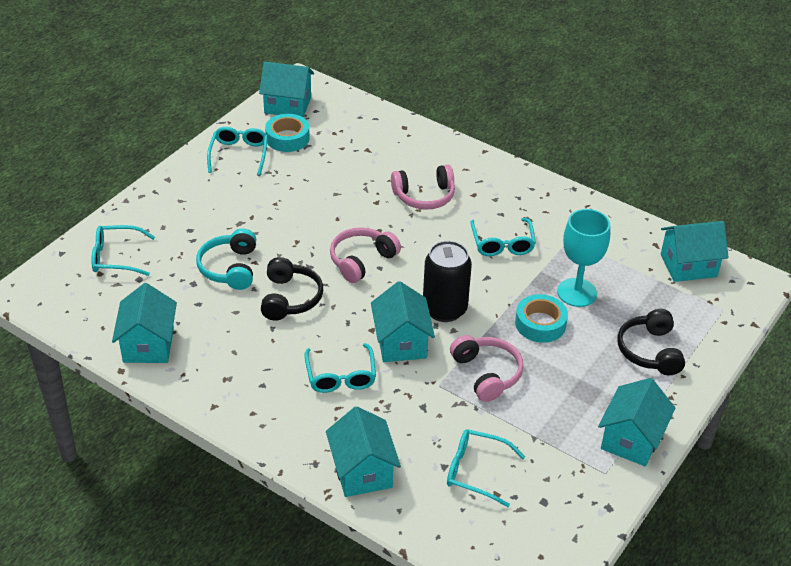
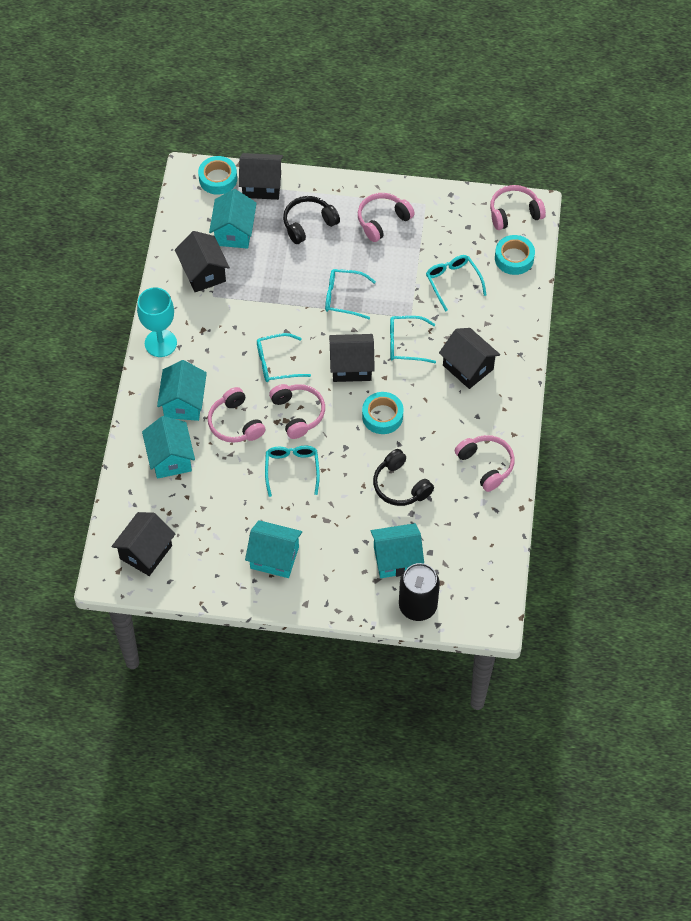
black house: none = 0 -> [111,512,175,576] [175,231,230,292] [239,153,283,200] [329,334,375,382] [439,328,500,389] = 5
pink headphones: [330,227,401,283] [391,165,455,210] [450,335,524,402] = 3 -> [208,387,265,443] [269,384,325,439] [358,193,415,242] [455,435,515,492] [490,185,546,230] = 5
turquoise headphones: [196,229,256,290] = 1 -> none = 0
turquoise house: [112,283,177,363] [259,62,314,118] [326,406,401,497] [371,281,435,362] [598,378,675,466] [661,221,729,282] = 6 -> [142,416,195,479] [157,360,207,421] [209,189,257,249] [245,520,302,578] [371,523,424,578] = 5
turquoise tape: [265,114,310,152] [515,294,568,343] = 2 -> [198,156,237,195] [362,392,403,434] [495,235,535,275] = 3

